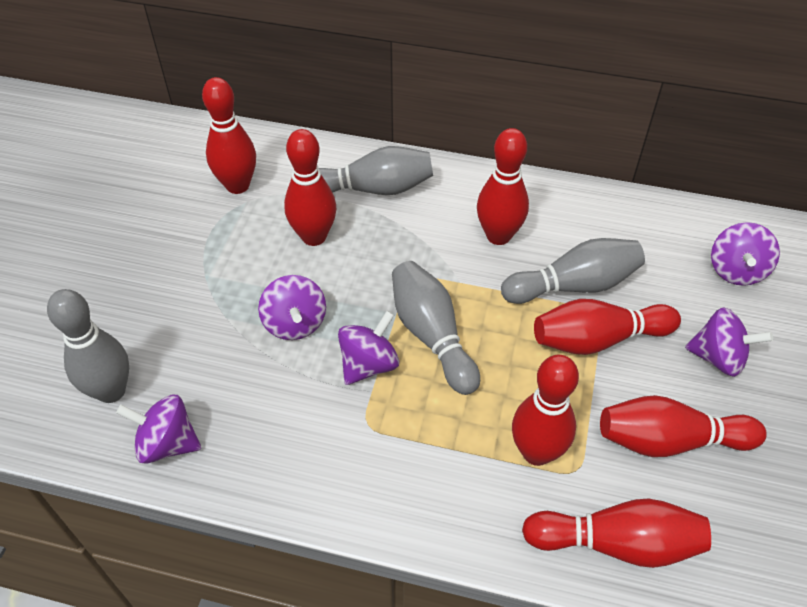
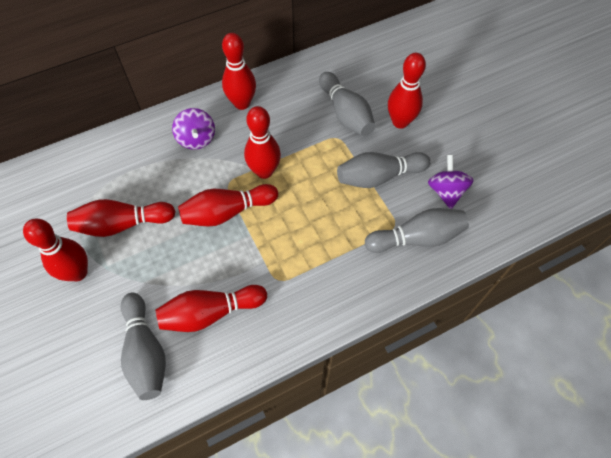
purple spinning top: [116,395,201,464] [258,275,326,340] [338,310,399,385] [685,307,773,377] [711,222,780,286] = 5 -> [172,108,215,150] [428,155,474,209] = 2

